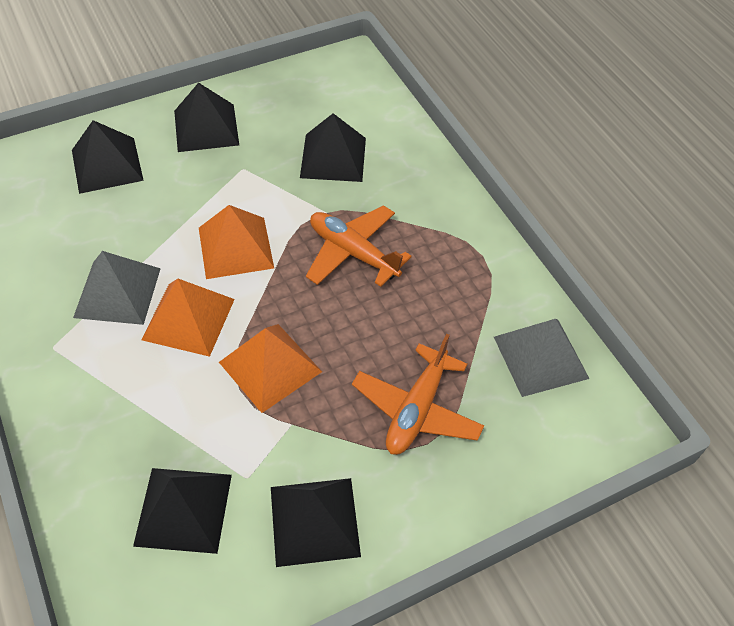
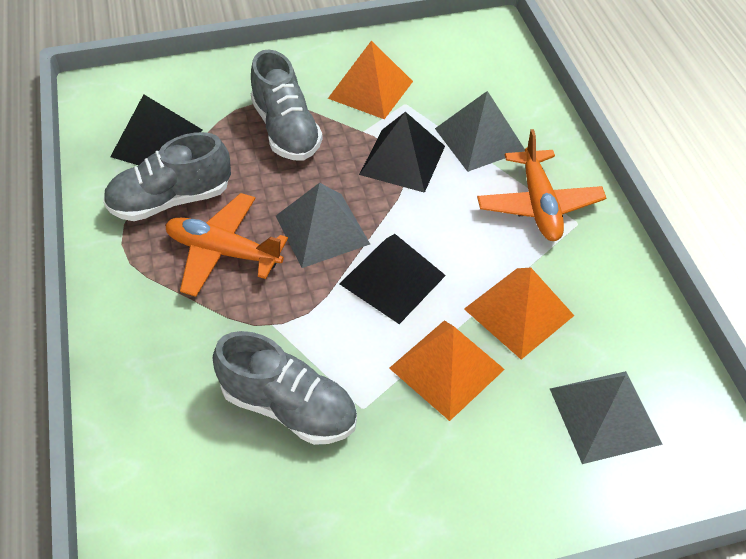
black pyramid: [72,120,144,194] [133,468,232,554] [174,82,239,152] [271,478,361,567] [300,113,366,182] = 5 -> [110,94,202,165] [339,234,446,324] [359,112,445,193] = 3
grey pyramid: [73,251,161,325] [494,319,590,397] = 2 -> [276,183,370,268] [435,91,525,172] [550,371,663,464] = 3
grey shoe: none = 0 -> [103,132,231,221] [213,331,357,445] [251,50,323,160] = 3

